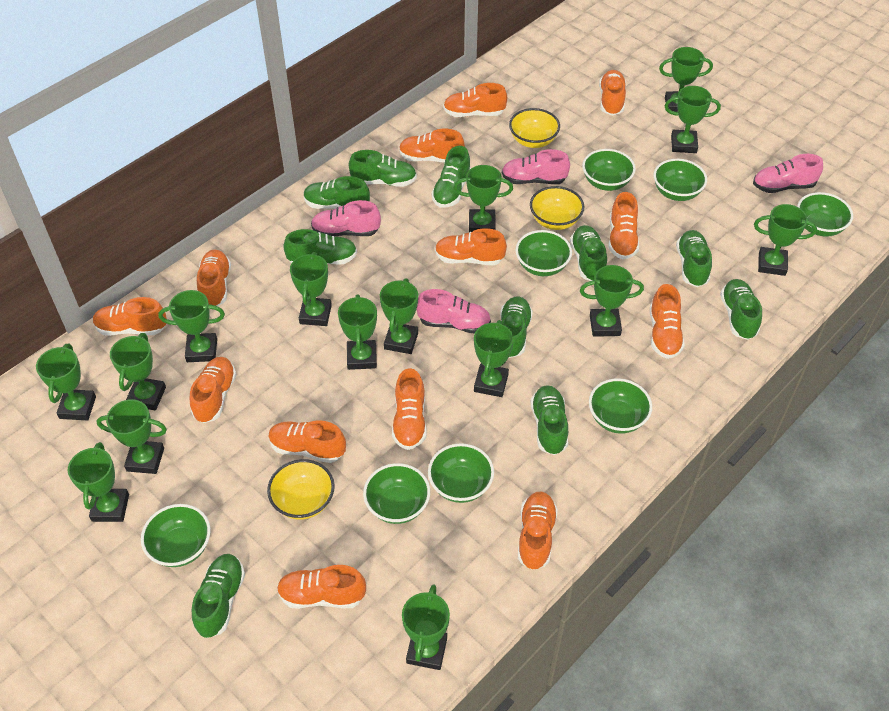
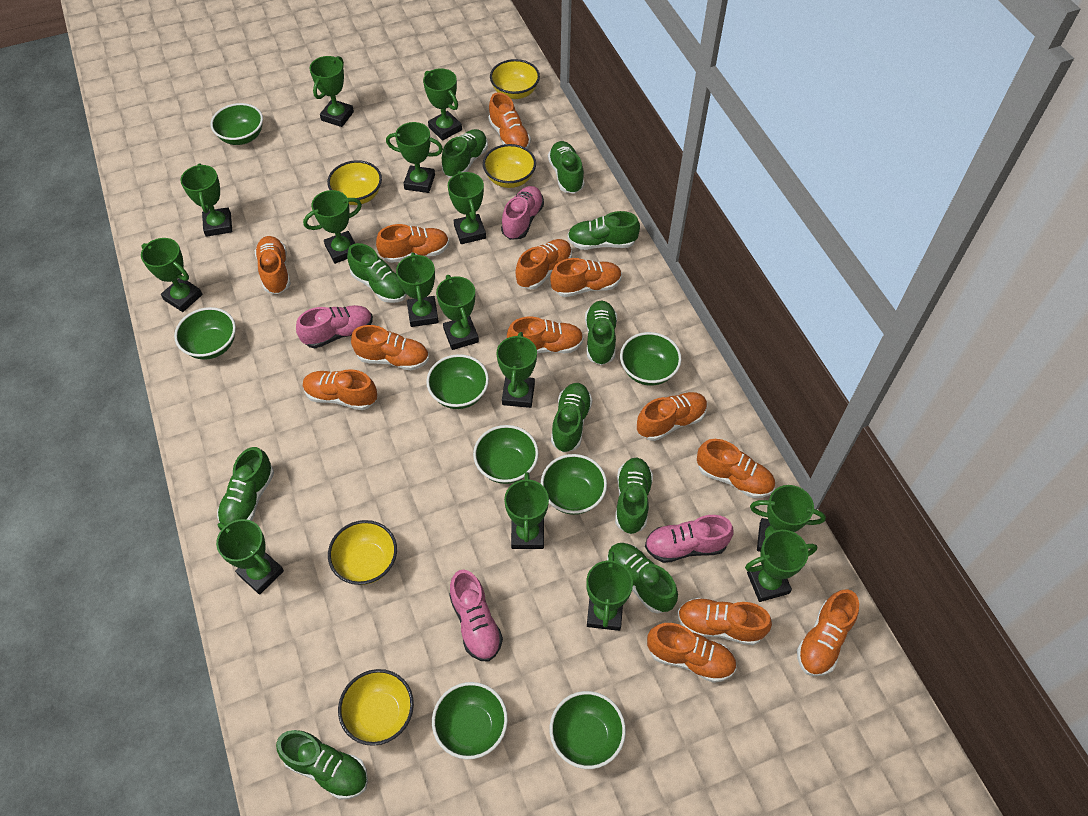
yellow bowl: [267,459,335,520] [509,108,560,148] [530,186,584,230] = 3 -> [327,160,382,205] [328,520,397,585] [338,669,414,746] [483,144,536,188] [490,59,540,99] = 5

